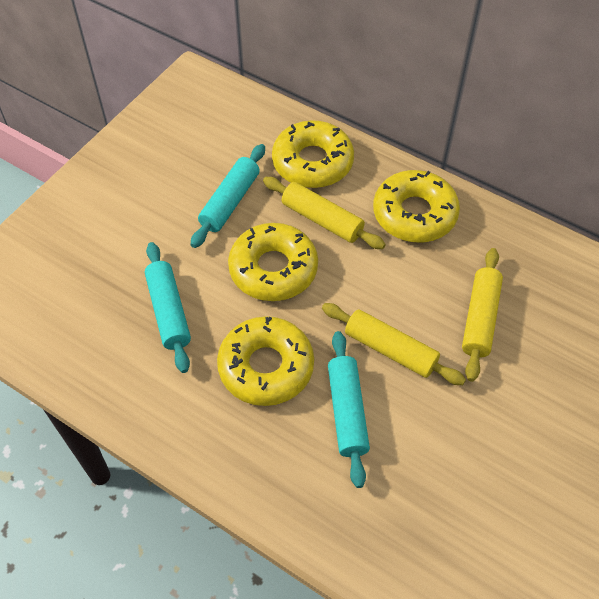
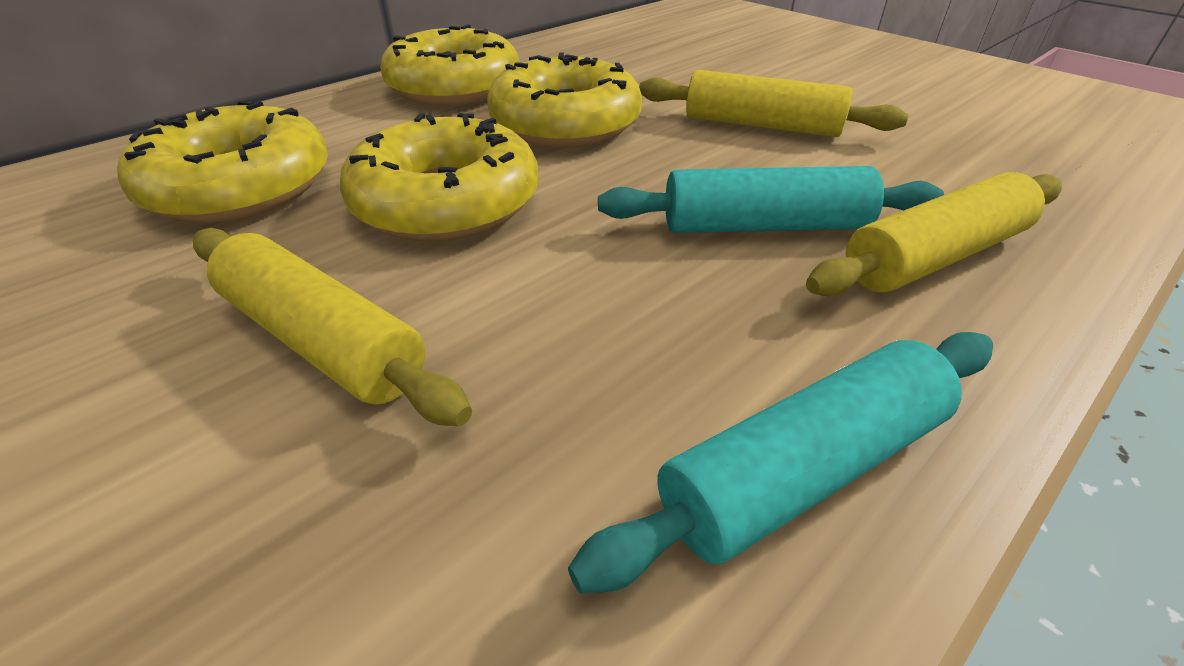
turquoise rolling pin: [145,242,191,373] [191,144,265,248] [328,331,370,488] = 3 -> [568,332,993,593] [598,166,944,233] = 2

